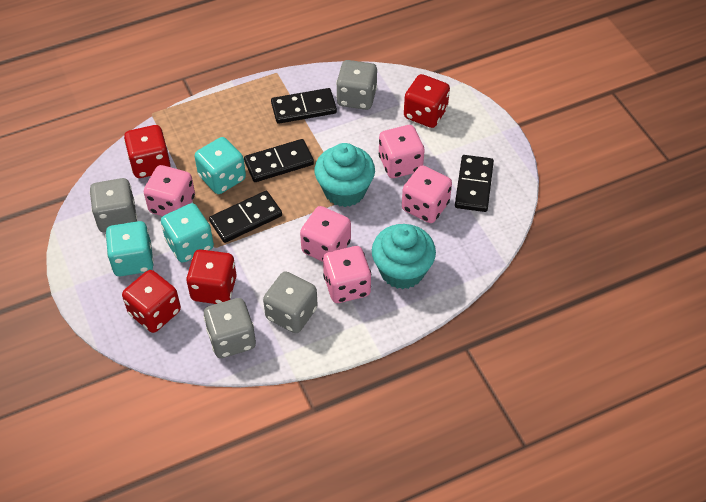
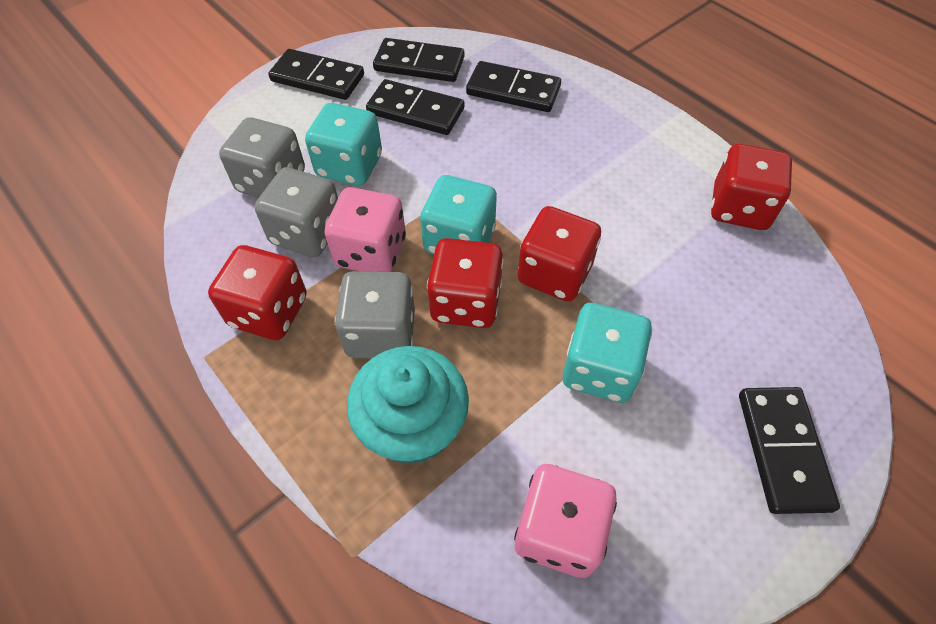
black domino: [209,191,282,243] [244,139,314,182] [271,88,337,124] [455,155,494,212] = 4 -> [268,49,364,100] [366,79,464,135] [373,38,464,82] [466,61,561,112] [739,387,840,514] = 5
grey dice: [90,178,137,232] [204,298,256,358] [263,271,318,333] [336,60,377,110] = 4 -> [219,117,305,198] [255,167,338,257] [335,271,415,359] = 3
pink dice: [144,165,195,216] [300,206,351,262] [323,246,371,303] [379,125,425,178] [402,165,452,223] = 5 -> [325,187,406,272] [514,464,617,578] = 2
turquoise cupcake: [314,143,375,207] [372,224,436,289] = 2 -> [347,346,469,464] = 1

